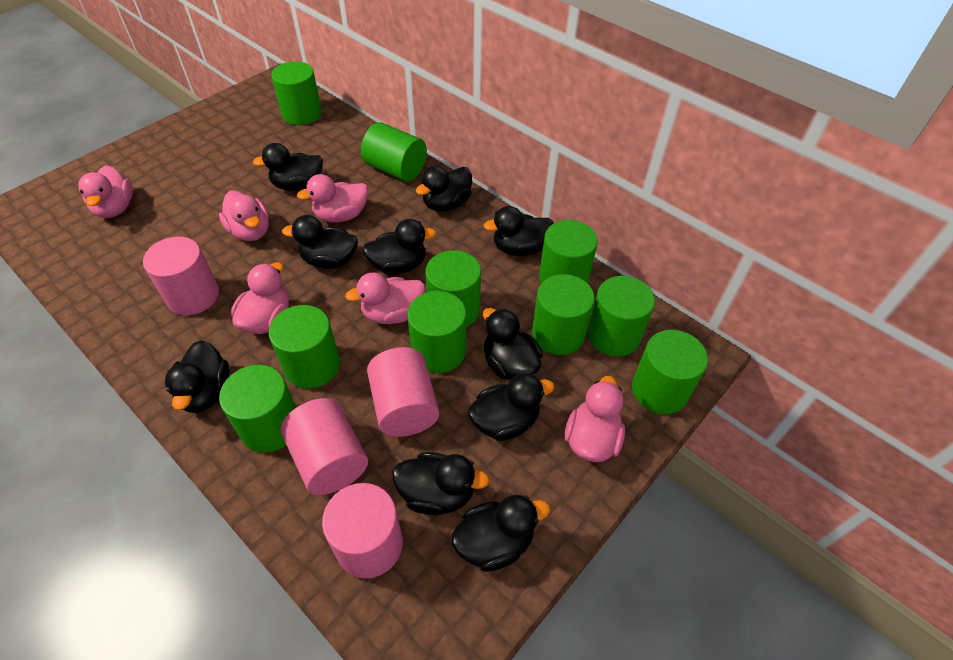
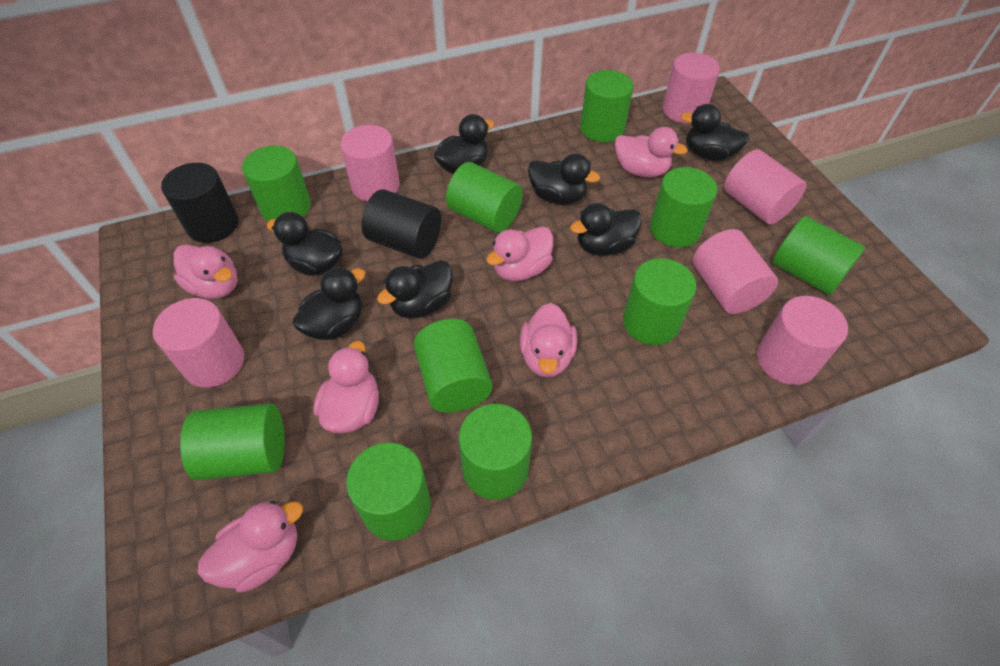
black cylinder: none = 0 -> [161,163,238,243] [362,189,441,259] = 2
black duck: [165,340,230,413] [252,143,323,191] [282,215,358,269] [362,219,436,275] [392,452,490,515] [416,166,472,212] [451,495,550,572] [468,373,554,441] [483,206,554,256] [483,308,543,380] = 10 -> [267,212,343,276] [292,267,366,340] [377,260,453,319] [434,114,494,174] [528,153,600,205] [570,203,642,256] [681,104,749,161] = 7
pink cylinder: [143,236,219,315] [281,398,368,495] [322,483,403,579] [367,347,439,437] = 4 -> [153,298,244,388] [340,125,400,201] [662,53,720,123] [693,229,778,314] [724,149,806,225] [757,296,848,385] = 6

